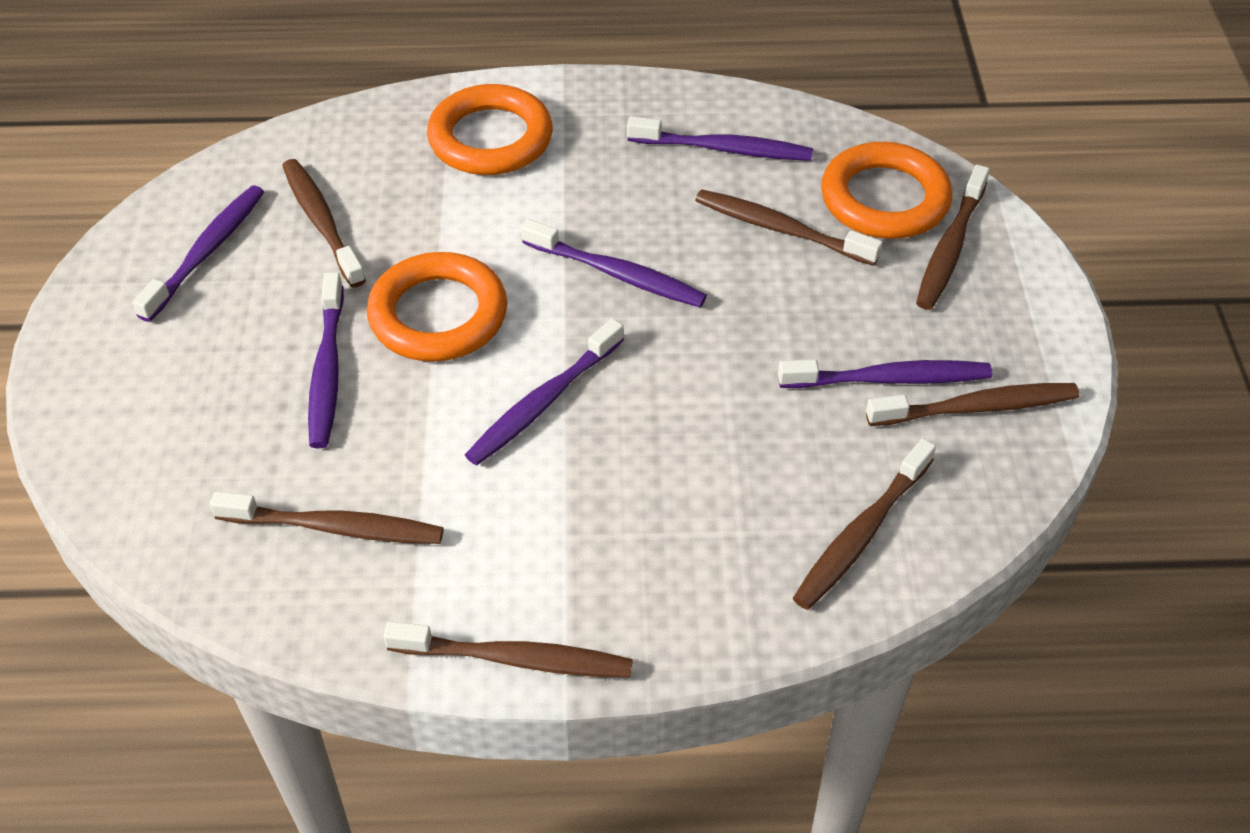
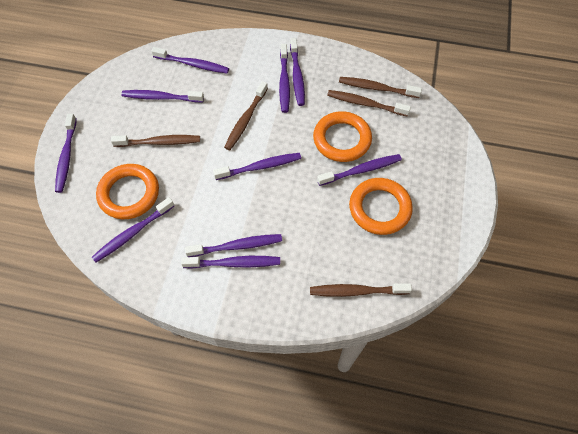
brown toothbrush: [210,491,444,544] [282,159,366,288] [384,621,633,678] [695,189,883,266] [793,438,936,610] [866,383,1079,426] [916,165,990,310] = 7 -> [111,135,200,147] [224,81,268,150] [310,283,412,297] [327,90,411,117] [339,77,422,98] = 5
purple toothbrush: [132,185,264,322] [308,272,344,448] [465,318,624,465] [521,219,707,307] [627,116,813,161] [778,359,992,388] = 6 -> [55,113,77,193] [92,197,174,262] [121,90,204,102] [151,47,229,74] [181,256,280,269] [185,234,282,257] [213,153,301,180] [279,44,290,113] [290,38,305,106] [317,154,402,186] = 10

